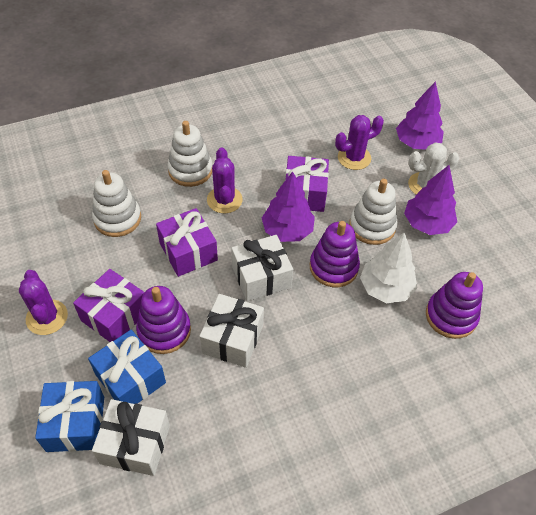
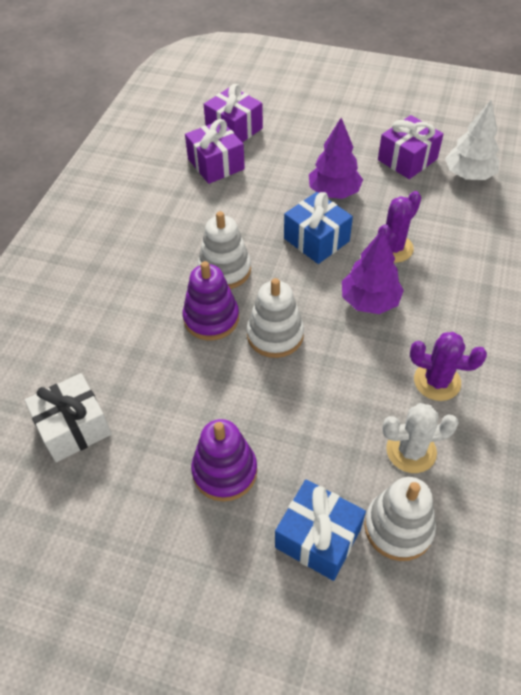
purple cactus: [19,270,68,335] [207,148,243,213] [335,115,384,170] = 3 -> [378,191,422,263] [410,332,487,401] = 2
purple stacking toy: [136,286,191,354] [310,221,360,287] [426,272,483,339] = 3 -> [183,261,239,340] [191,419,257,502] = 2
purple tree: [262,171,315,242] [396,81,444,150] [404,165,457,235] = 3 -> [309,118,363,199] [342,229,404,314] = 2
white gift: [92,399,170,476] [199,294,264,368] [232,235,293,301] = 3 -> [25,373,111,462] = 1

